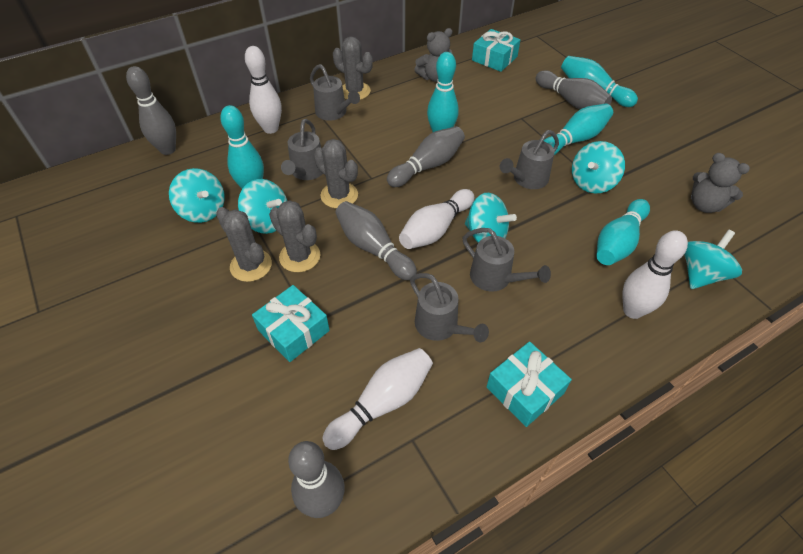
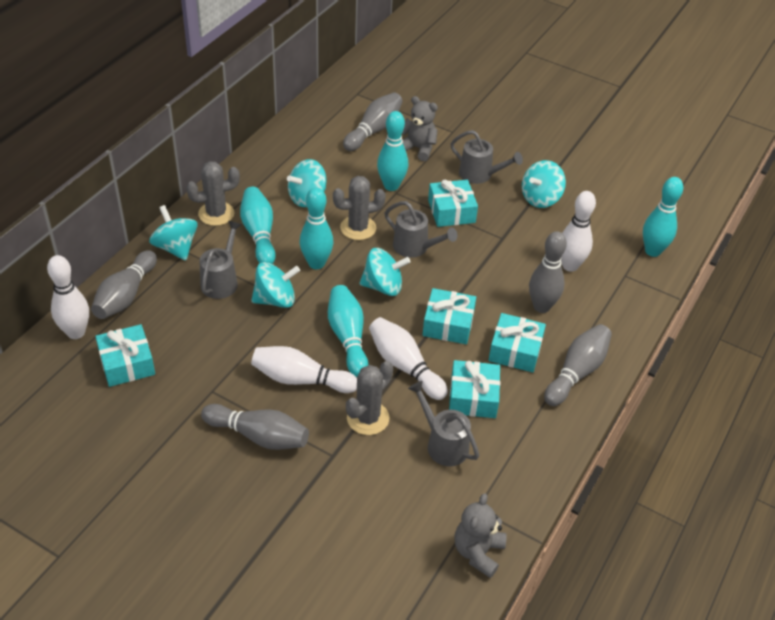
grey cactus: [216,207,272,282] [269,200,320,272] [314,139,358,208] [333,37,373,100] = 4 -> [186,161,240,226] [333,176,386,240] [346,361,393,435] = 3
grey watering can: [281,119,323,180] [310,64,360,121] [410,273,489,342] [462,228,551,292] [500,130,559,189] = 5 -> [199,221,242,299] [385,201,457,258] [408,381,479,466] [450,130,523,184] = 4
turquoise gift: [252,285,330,362] [472,29,521,72] [486,341,572,427] = 3 -> [95,324,155,387] [423,288,476,344] [428,180,478,227] [449,360,500,418] [488,313,546,372] = 5

